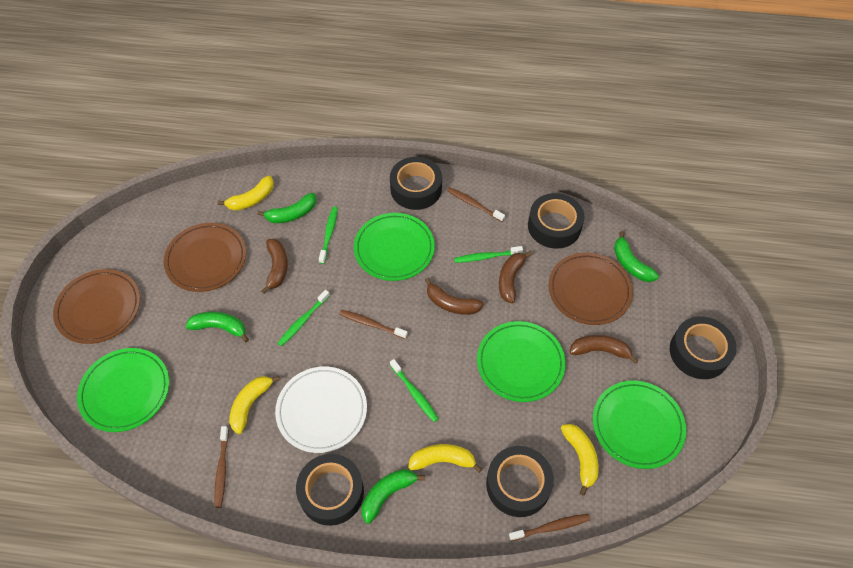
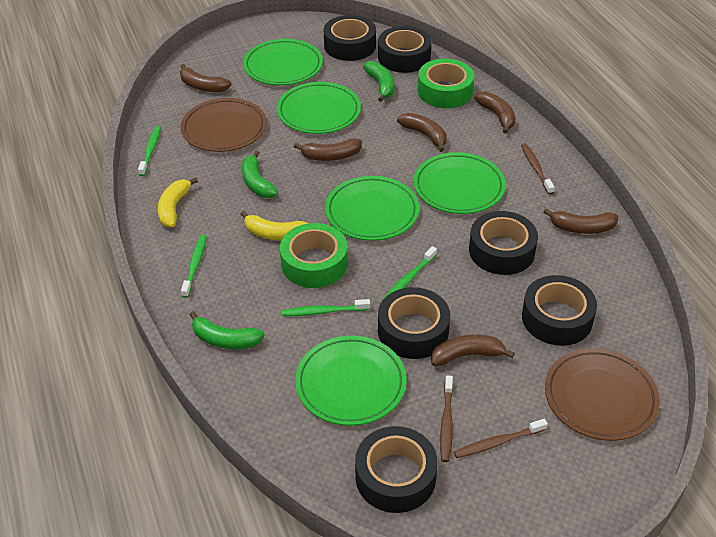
black tape: [296,454,364,526] [390,157,442,210] [486,446,554,517] [528,193,585,249] [670,316,736,379] = 5 -> [324,15,376,61] [355,426,438,513] [378,26,432,73] [378,287,450,359] [469,211,538,275] [522,275,597,346] = 6
brown banana: [261,239,288,294] [425,278,484,315] [499,251,532,303] [570,335,638,364] = 4 -> [180,64,232,92] [294,138,362,161] [397,113,447,152] [431,335,515,366] [474,91,516,134] [543,208,618,234] = 6
brown plate: [53,269,140,344] [163,223,246,292] [549,252,633,325] = 3 -> [181,98,267,152] [545,348,660,441] = 2
brown toothbrush: [214,426,229,508] [339,310,408,339] [447,187,505,222] [509,514,590,541] = 4 -> [440,375,453,462] [454,419,548,458] [521,143,555,194] = 3
green banana: [185,312,249,342] [257,193,317,223] [361,469,425,524] [614,231,659,282] = 4 -> [189,311,265,349] [242,151,278,198] [363,61,394,102] = 3
green plate: [77,348,169,432] [354,213,435,281] [477,321,566,402] [593,381,686,469] = 4 -> [243,39,323,85] [277,82,361,134] [295,336,406,426] [325,176,419,241] [413,152,506,214] = 5
green tape: none = 0 -> [280,223,348,288] [418,59,474,108] = 2
white plate: [275,366,367,453] = 1 -> none = 0
yellow banana: [218,176,274,211] [229,375,280,434] [408,444,482,473] [561,424,599,495] = 4 -> [158,177,198,227] [241,211,308,241] = 2

